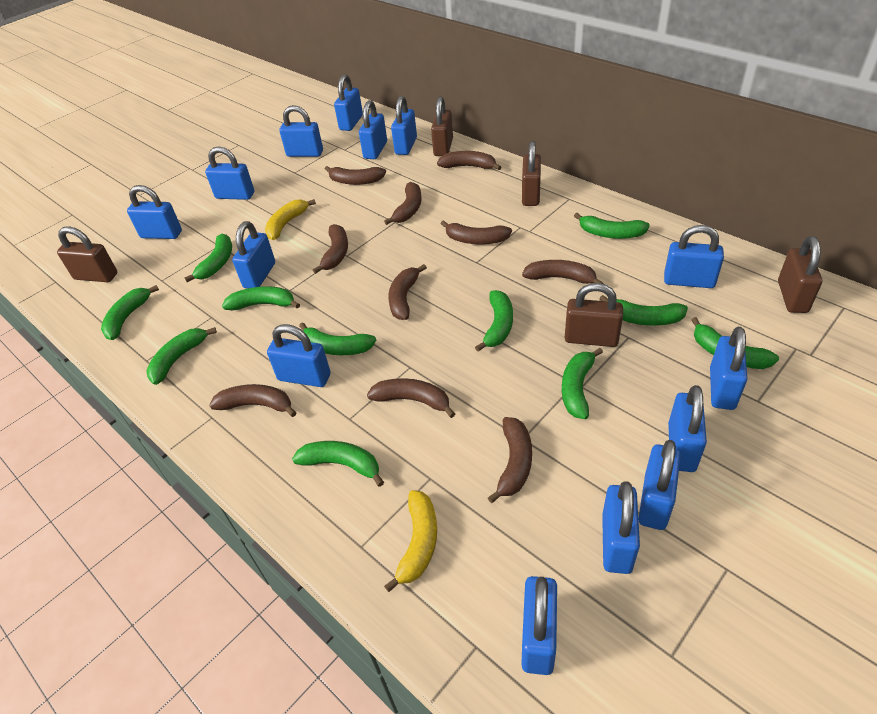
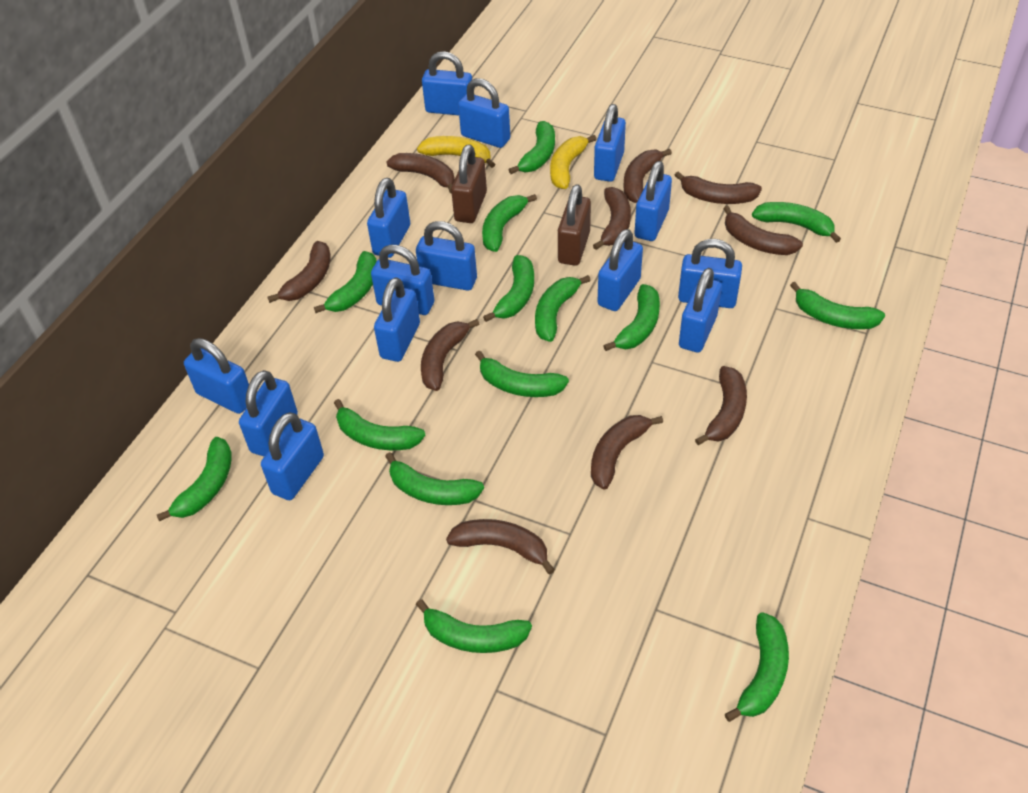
brown padlock: [57,226,117,282] [431,97,453,156] [522,141,541,206] [565,283,623,347] [778,236,822,313] = 5 -> [451,144,487,223] [558,184,591,266] = 2
green banana: [101,285,159,340] [146,327,217,385] [184,234,232,282] [222,286,300,310] [292,441,384,487] [299,322,376,355] [475,290,513,352] [562,348,603,419] [574,213,650,239] [600,295,688,326] [691,317,779,369] = 11 -> [157,437,232,521] [314,251,377,313] [334,399,425,450] [385,452,484,505] [416,599,532,653] [475,350,569,397] [482,194,537,252] [483,255,534,322] [509,121,555,174] [535,275,591,342] [603,284,660,351] [725,612,789,722] [752,202,841,243] [790,282,885,329] = 14

